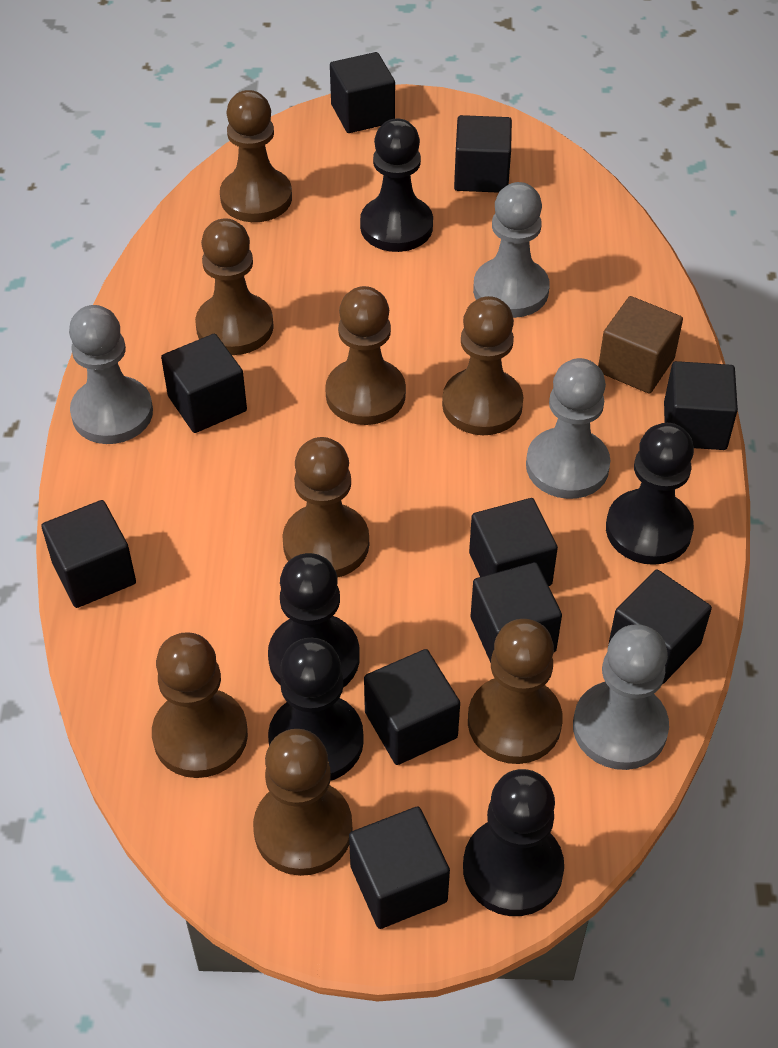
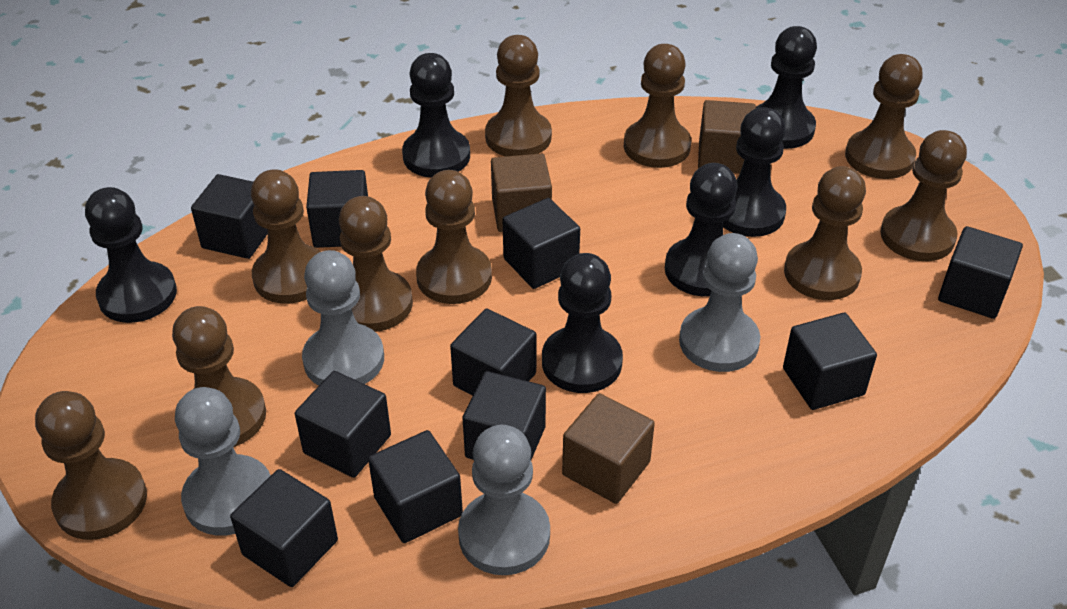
black pawn: [268,553,360,687] [268,638,364,781] [360,119,433,252] [463,769,564,916] [606,423,694,565] = 5 -> [85,187,177,323] [402,53,470,178] [542,253,623,393] [665,163,737,296] [723,107,786,237] [756,26,817,149] = 6
brown cube: [598,296,683,394] = 1 -> [491,153,552,232] [562,393,655,504] [698,100,756,174] = 3
brown pawn: [152,632,248,778] [195,218,274,355] [220,90,292,222] [253,729,353,876] [282,437,369,577] [325,286,406,425] [442,296,523,435] [468,619,563,764] = 8 -> [35,391,147,540] [172,306,266,447] [251,169,321,304] [339,196,413,332] [416,170,492,304] [485,35,552,156] [624,44,691,168] [784,166,866,300] [845,54,923,179] [880,130,967,261] = 10

